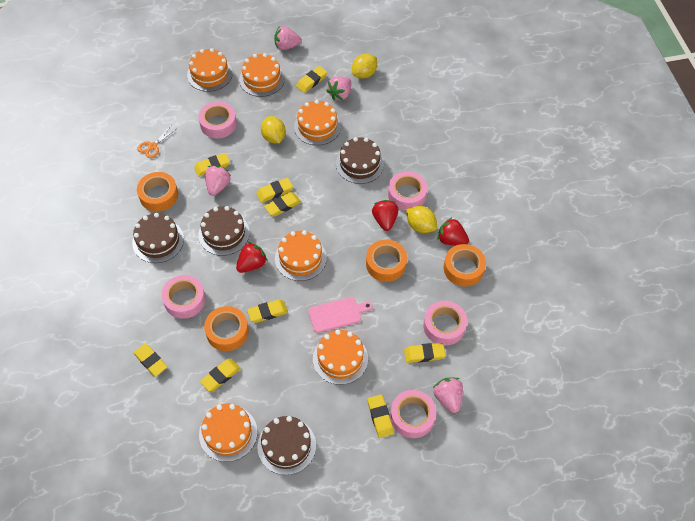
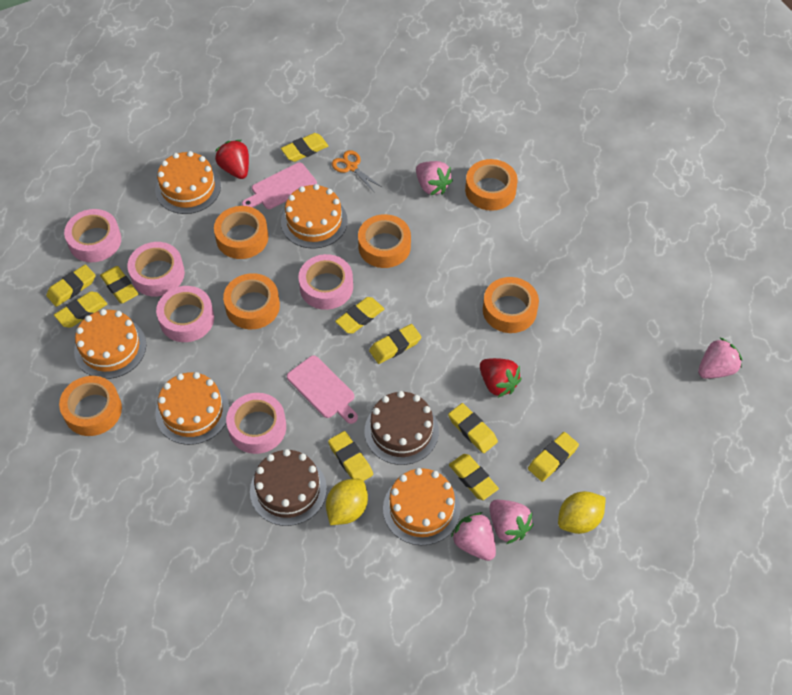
brown cake: [132,213,184,263] [198,206,250,256] [258,416,316,475] [336,137,384,184] = 4 -> [250,449,327,526] [364,391,439,465] = 2
orange cake: [187,48,233,92] [199,404,257,462] [239,53,285,97] [275,230,327,281] [294,100,341,145] [313,330,368,385] = 6 -> [74,309,146,379] [155,151,221,214] [155,372,230,445] [281,184,348,249] [383,468,460,545] = 5
orange tape: [137,172,178,212] [204,306,249,351] [366,239,407,282] [444,244,486,286] = 4 -> [59,376,122,436] [214,206,268,259] [223,273,280,329] [358,214,411,268] [465,159,518,211] [483,277,539,333] = 6
pink cutting board: [308,297,373,333] = 1 -> [242,163,317,209] [287,355,358,424] = 2
red strawberry: [236,242,267,273] [372,200,398,231] [438,217,469,246] = 3 -> [215,140,249,179] [480,358,522,398] = 2
yellow eraser: [133,343,167,377] [194,153,230,177] [200,359,241,392] [247,300,288,323] [256,178,293,203] [264,192,301,216] [296,66,327,93] [367,394,394,438] [404,343,446,363] = 9 -> [46,264,95,307] [54,292,107,328] [100,266,138,304] [281,133,328,162] [328,431,373,481] [335,297,384,334] [369,324,421,364] [448,403,498,453] [449,454,499,500] [528,432,579,482] = 10
yellow lemon: [261,116,286,143] [352,54,377,79] [406,206,437,233] = 3 -> [326,479,368,525] [558,491,606,534] = 2

